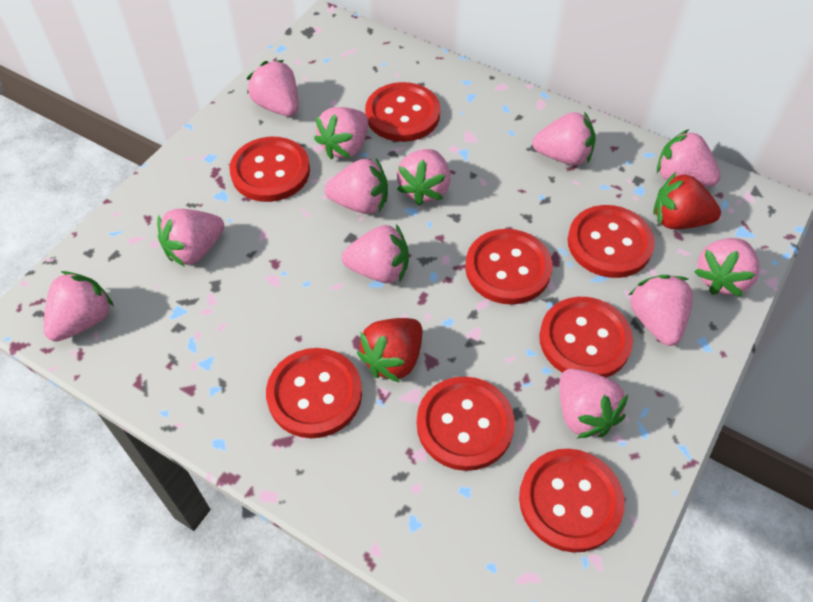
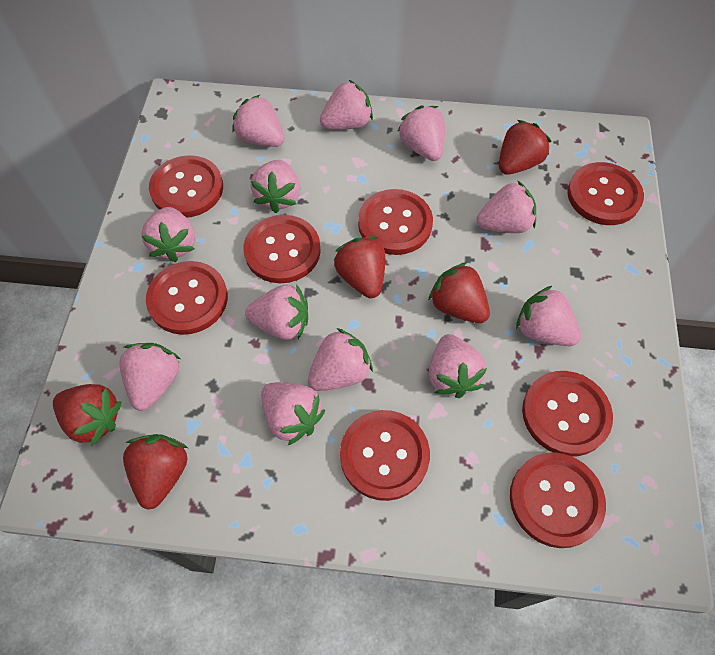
red strawberry: [357,318,422,383] [653,172,721,230] = 2 -> [53,384,122,446] [123,434,188,510] [334,237,385,298] [428,262,490,323] [499,120,552,175] = 5

